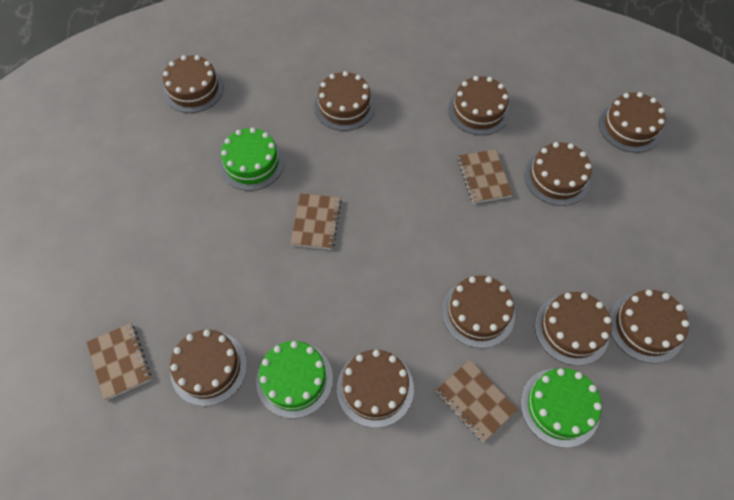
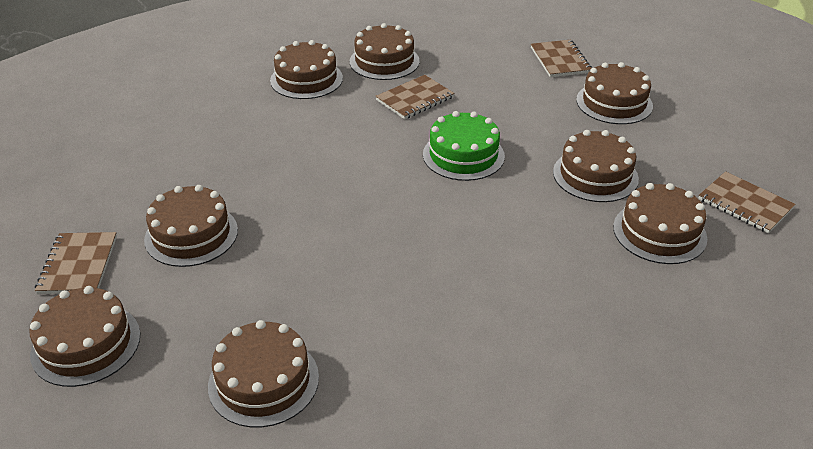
brown cake: [163,55,224,113] [170,330,247,406] [314,71,375,131] [337,350,414,428] [442,276,515,348] [448,76,510,135] [525,142,592,206] [535,292,612,366] [599,92,666,153] [609,290,689,363] = 10 -> [29,286,140,387] [144,185,238,267] [208,320,319,427] [270,40,343,99] [350,23,420,80] [553,130,639,202] [576,62,653,124] [613,183,707,264] = 8
green cake: [220,128,284,191] [256,341,333,419] [521,368,602,448] = 3 -> [423,111,505,181] = 1

